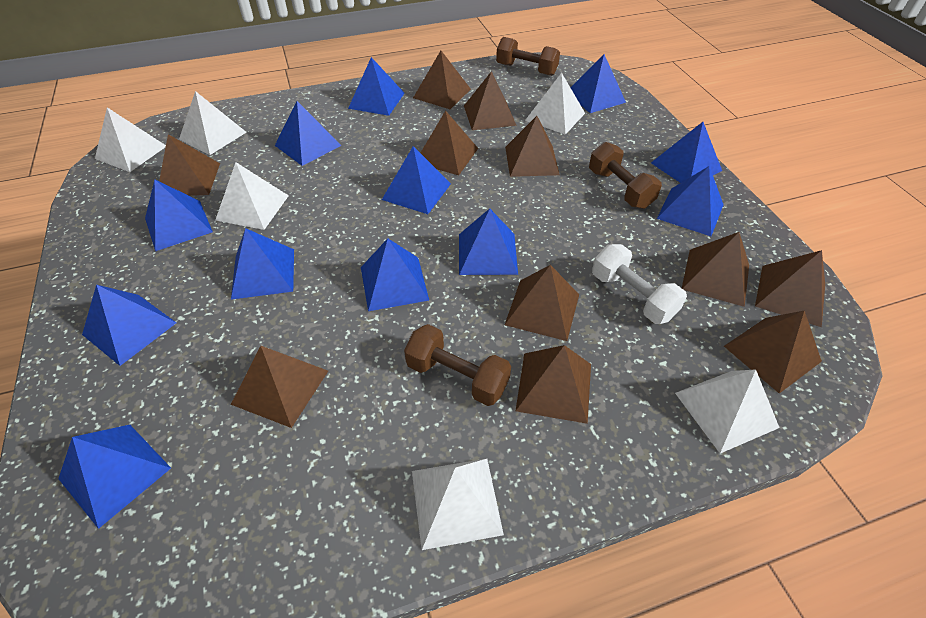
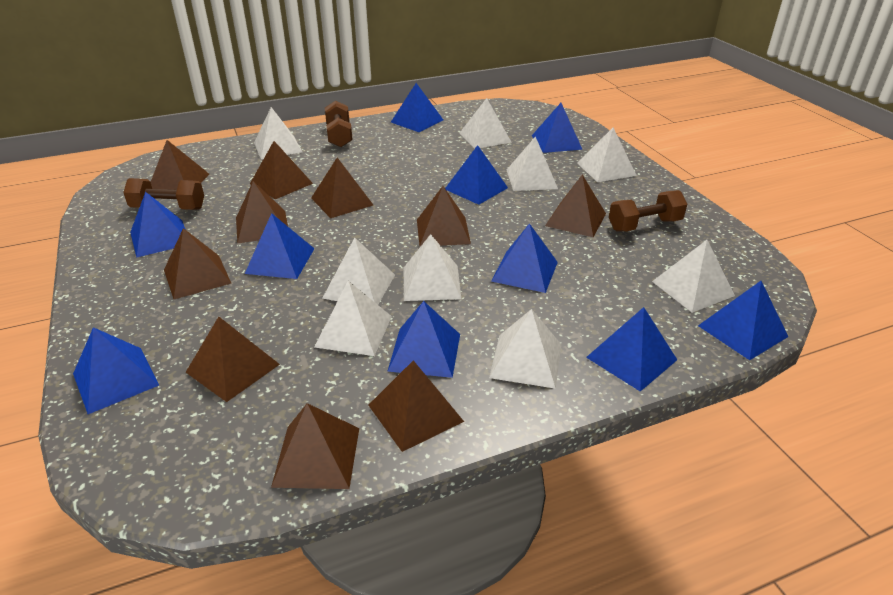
blue pyramid: [58,425,171,529] [82,285,176,366] [145,180,213,251] [231,228,294,300] [275,101,342,166] [348,57,405,116] [361,238,429,311] [382,146,451,214] [459,209,518,275] [570,54,626,113] [651,122,722,183] [657,166,724,236] = 12 -> [73,327,159,414] [130,192,186,258] [245,213,314,279] [387,301,460,378] [391,83,443,132] [445,145,508,205] [491,223,558,293] [532,103,583,153] [586,307,677,392] [698,281,788,360] = 10
brown pyramid: [159,134,220,196] [231,346,328,428] [413,51,471,109] [421,111,478,175] [464,71,517,130] [505,116,560,177] [505,265,579,341] [516,345,591,424] [682,232,749,307] [724,311,822,393] [755,250,825,327] = 11 -> [151,140,209,190] [164,228,231,299] [186,317,280,402] [236,181,288,244] [250,141,313,199] [271,403,359,489] [311,158,373,218] [368,360,464,452] [417,186,471,247] [545,175,606,237] = 10
white dumbbell: [592,244,687,324] = 1 -> none = 0
white pyramid: [95,107,166,172] [179,91,247,155] [215,162,289,230] [412,459,504,550] [525,73,585,135] [675,369,779,453] = 6 -> [254,107,302,159] [314,281,392,356] [322,237,395,305] [404,234,461,301] [460,98,512,149] [489,309,561,389] [507,136,558,191] [577,128,637,182] [652,240,735,313] = 9

